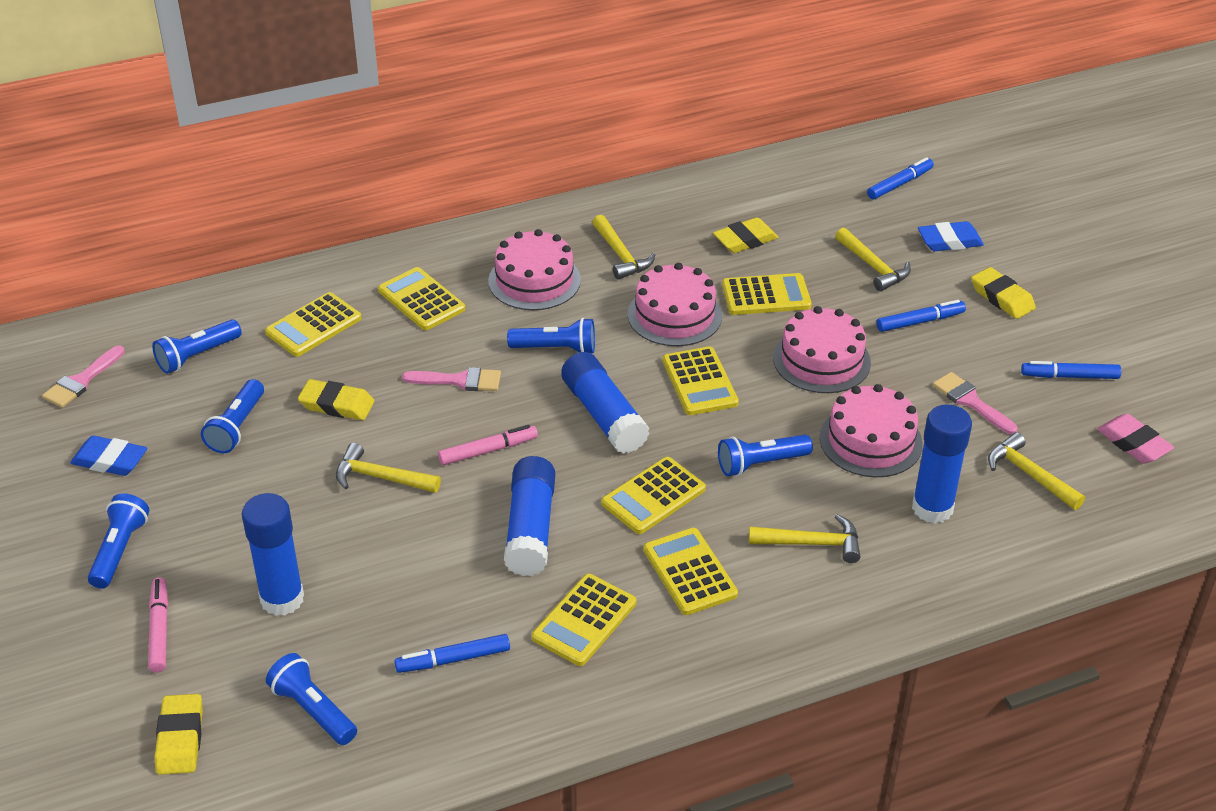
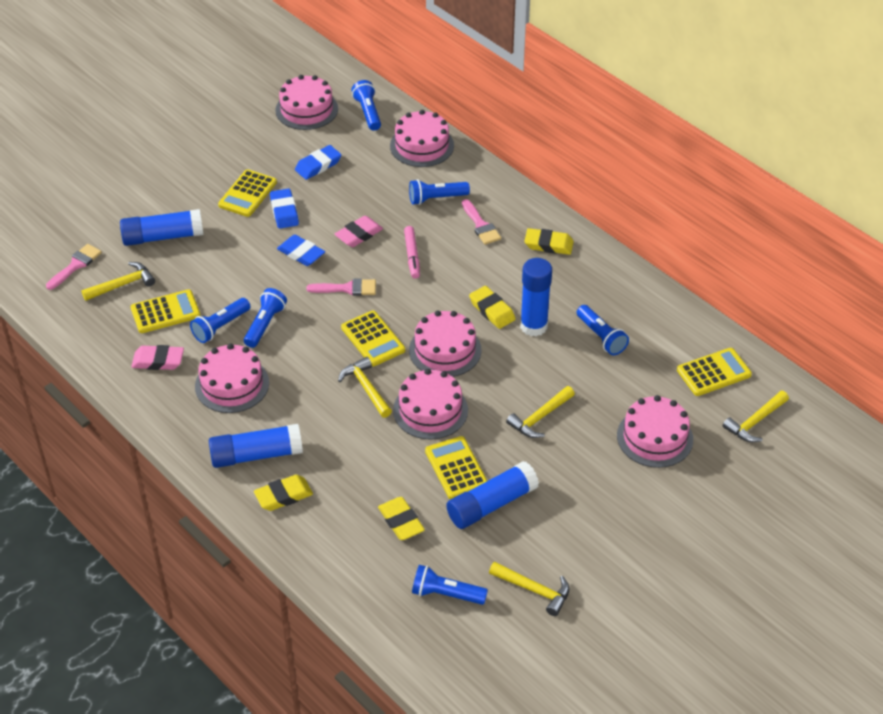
blue eraser: [70,436,147,476] [918,221,984,251] = 2 -> [270,188,299,228] [277,235,325,266] [295,145,341,180] = 3
blue marker: [394,634,510,673] [867,157,934,200] [876,300,966,332] [1021,361,1121,379] = 4 -> none = 0
pink cake: [488,229,581,310] [628,263,722,346] [773,306,871,393] [820,384,923,477] = 4 -> [195,344,269,413] [275,75,338,130] [390,110,454,167] [393,369,468,440] [409,311,481,377] [617,395,693,468] = 6
pink eraser: [1097,414,1174,464] = 1 -> [131,345,184,370] [335,216,383,247] = 2
pink marker: [148,577,168,672] [438,425,538,465] = 2 -> [404,226,420,279] = 1
yellow calculator: [265,292,362,357] [378,267,465,330] [532,574,636,666] [601,457,706,534] [643,528,738,615] [662,346,739,415] [722,273,812,315] = 7 -> [131,289,201,333] [218,169,277,217] [341,311,405,366] [425,436,487,499] [677,348,752,396] = 5

